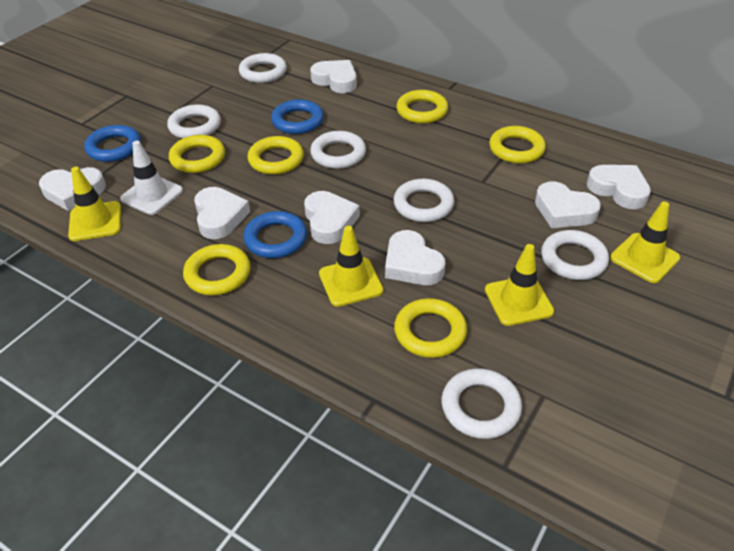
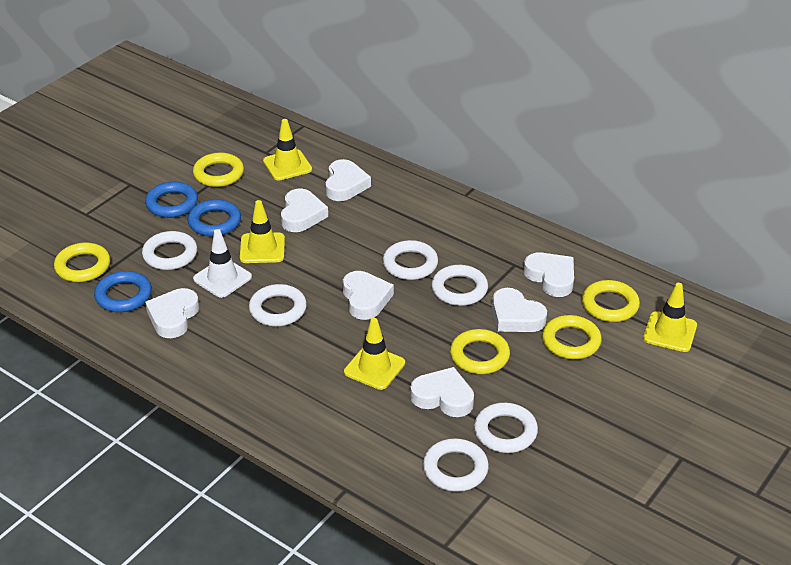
yellow ring: [169,135,225,173] [183,244,250,295] [248,136,304,175] [394,298,467,358] [396,90,448,124] [489,126,546,164] = 6 -> [54,242,110,282] [193,153,244,187] [450,329,510,374] [542,315,602,359] [582,280,640,322] = 5

